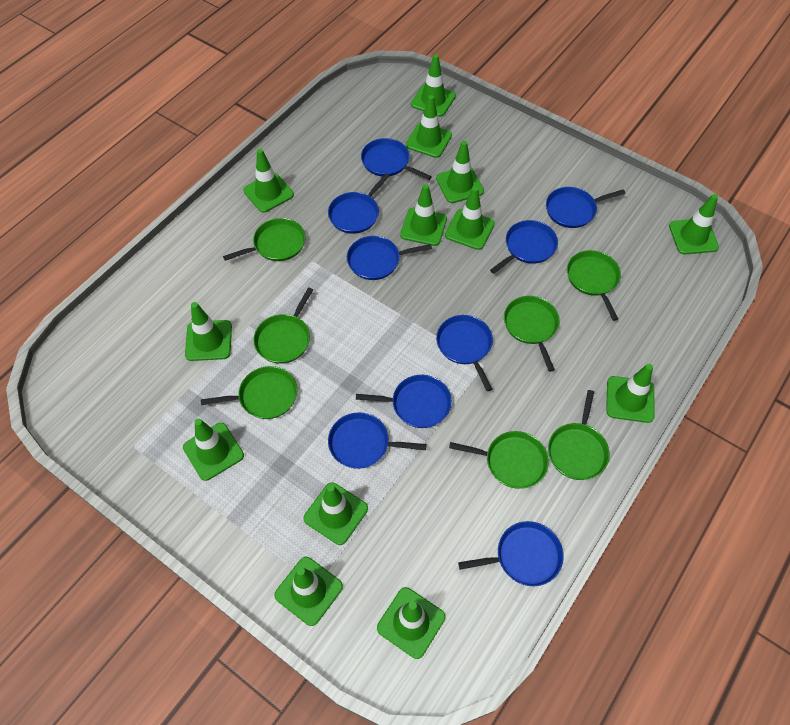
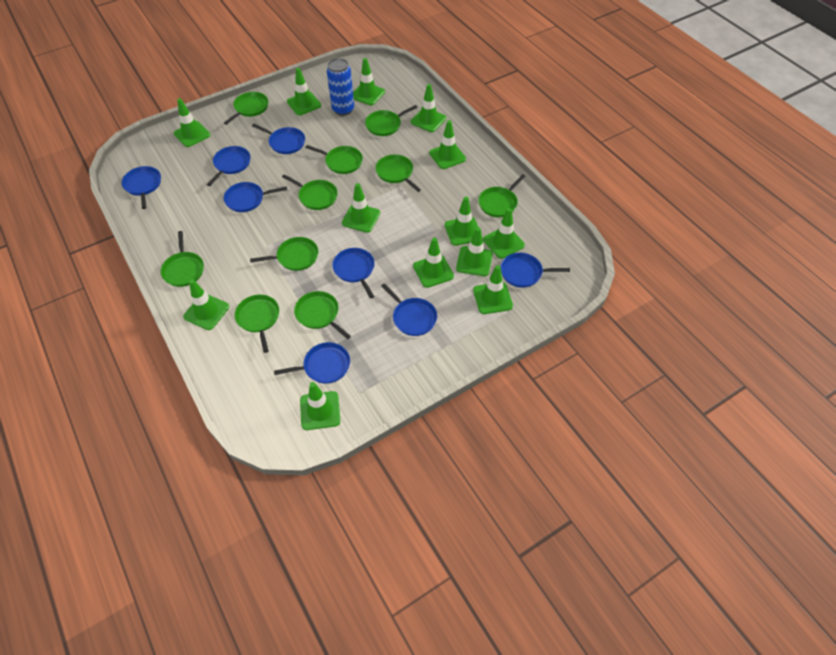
blue can: none = 0 -> [327,58,354,116] = 1
blue pan: [328,174,390,234] [328,412,426,469] [347,236,432,280] [356,375,452,428] [361,138,432,180] [436,315,493,391] [458,521,564,586] [490,220,558,274] [546,187,625,228] = 9 -> [122,166,161,209] [207,146,251,186] [224,182,287,212] [252,124,305,154] [274,342,350,384] [332,248,375,298] [381,283,437,336] [500,253,570,288] = 8
green pan: [201,366,297,419] [223,218,305,261] [253,287,313,364] [449,431,549,489] [504,296,560,372] [548,390,610,480] [567,250,621,321] = 7 -> [161,231,204,287] [224,92,268,125] [235,294,279,353] [250,237,318,271] [282,174,338,210] [294,291,351,339] [305,145,363,174] [365,105,418,136] [375,154,421,192] [478,174,526,217] = 10

